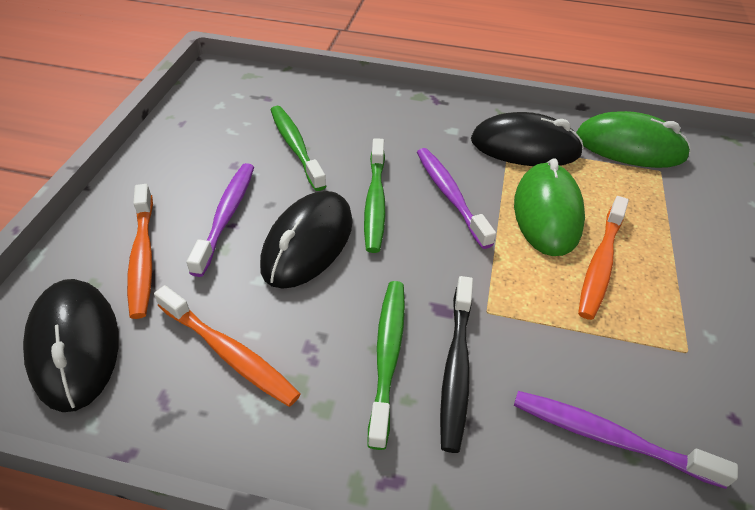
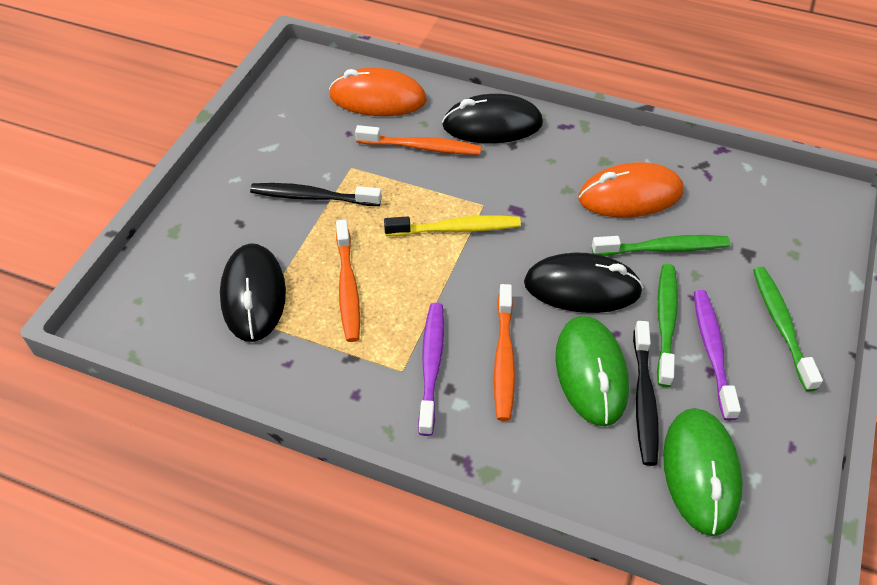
black toothbrush: [440,276,473,453] = 1 -> [250,183,382,206] [633,321,659,466] = 2
orange mouse: none = 0 -> [329,68,427,116] [578,162,684,217] = 2
purple toothbrush: [186,163,254,277] [417,148,496,249] [514,391,738,489] = 3 -> [418,303,444,436] [694,290,741,421] = 2
yellow toothbrush: none = 0 -> [384,215,521,236] = 1

